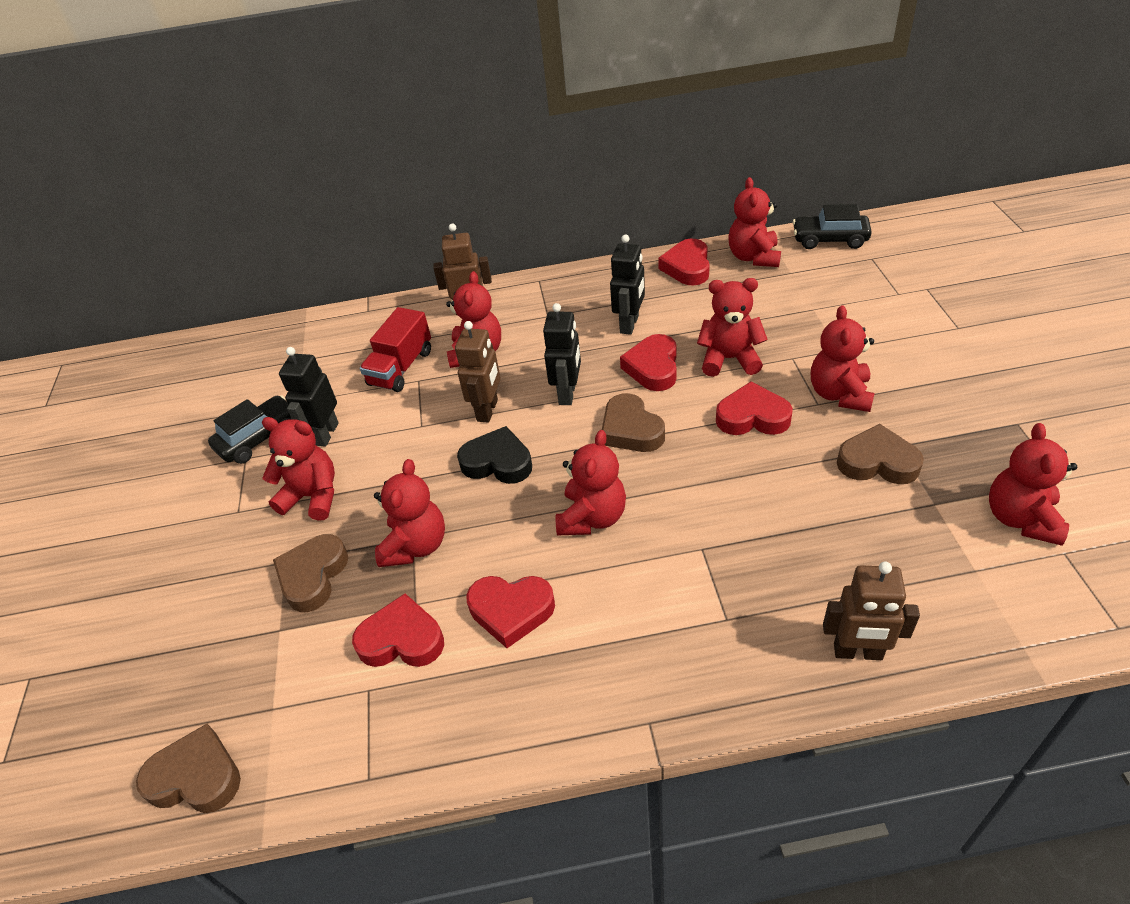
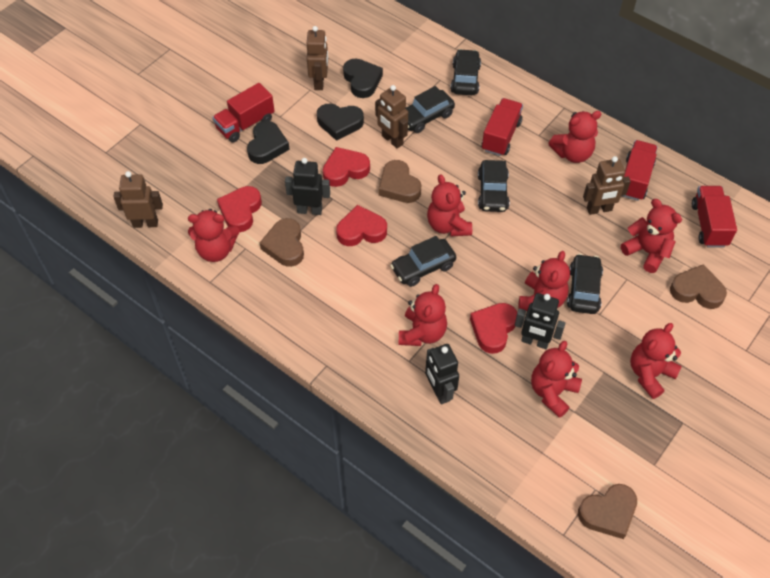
black car: [208,395,291,464] [793,204,872,249] = 2 -> [390,236,456,287] [405,86,455,133] [450,49,481,95] [478,160,510,212] [567,254,603,314] = 5
black heart: [457,426,532,484] = 1 -> [247,121,290,164] [317,103,364,141] [343,59,383,98] = 3
brown robot: [433,224,492,315] [455,321,501,423] [823,561,920,660] = 3 -> [113,171,163,228] [307,26,328,90] [375,85,408,148] [583,156,631,215] = 4
red heart: [352,594,444,667] [466,576,555,648] [620,334,677,391] [658,239,710,286] [716,382,793,435] = 5 -> [217,186,262,232] [323,147,370,187] [336,205,387,246] [470,303,517,354] = 4
red truck: [360,307,431,392] = 1 -> [212,83,275,142] [482,98,523,156] [622,140,658,201] [692,186,737,247] = 4

